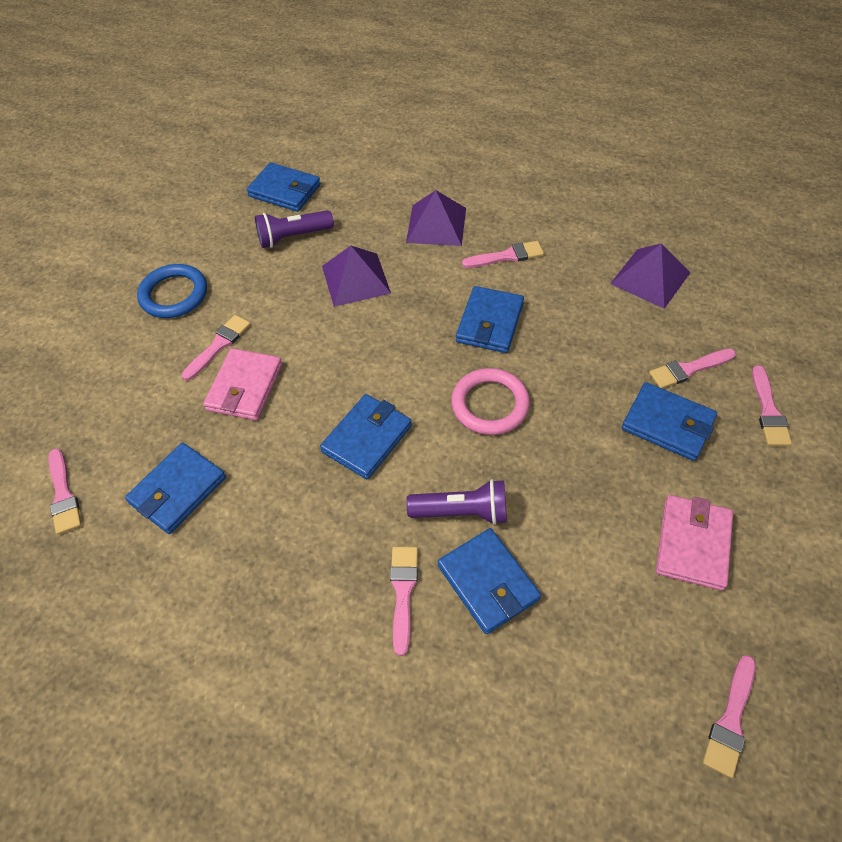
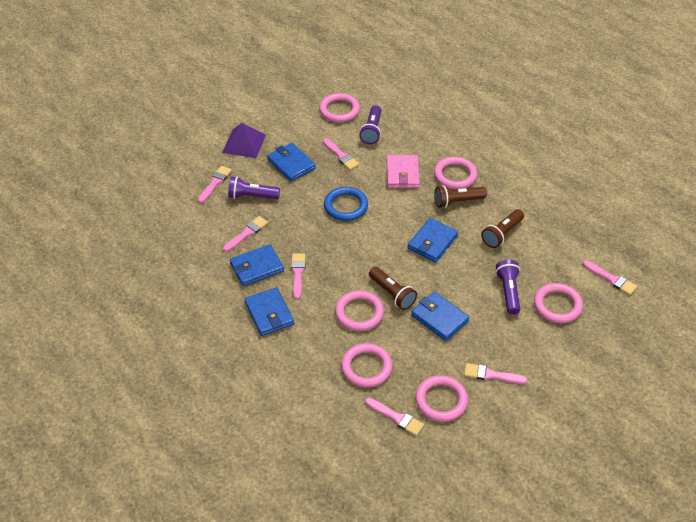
blue wallet: [125,443,226,534] [246,162,321,212] [320,394,412,479] [438,528,541,634] [456,286,524,353] [622,382,717,461] = 6 -> [230,244,284,286] [244,287,294,336] [267,143,316,182] [407,218,458,262] [411,292,469,341] = 5
brown flashlight: none = 0 -> [369,267,417,310] [434,185,487,208] [481,209,524,248] = 3
pink ring: [451,368,530,435] = 1 -> [319,93,360,122] [335,291,384,331] [341,343,392,387] [415,375,468,422] [434,157,477,189] [534,283,583,323] = 6
pink wallet: [203,348,283,420] [656,495,733,591] = 2 -> [387,155,420,188] = 1
purple flashlight: [255,210,334,248] [406,479,507,525] = 2 -> [228,176,280,199] [359,105,381,144] [495,259,520,315] = 3
purple pyramid: [322,246,391,307] [406,190,466,246] [610,243,691,309] = 3 -> [222,123,266,158] = 1

